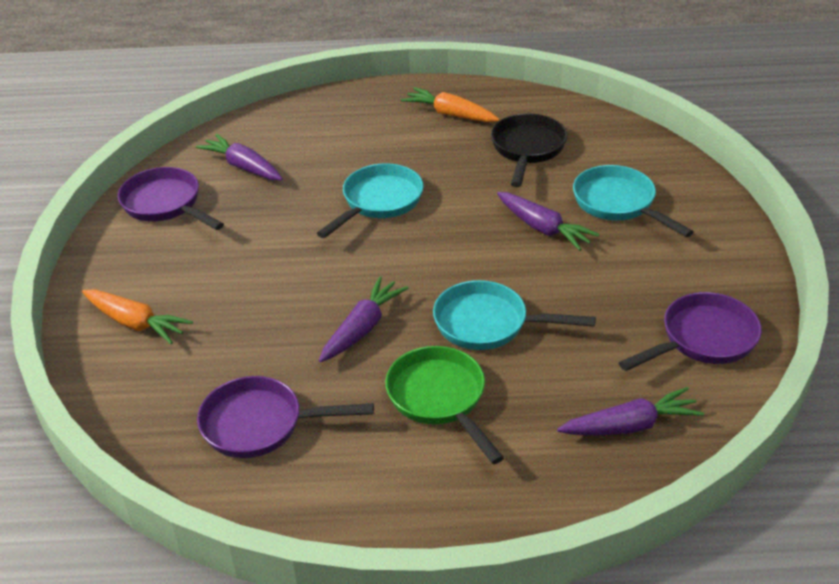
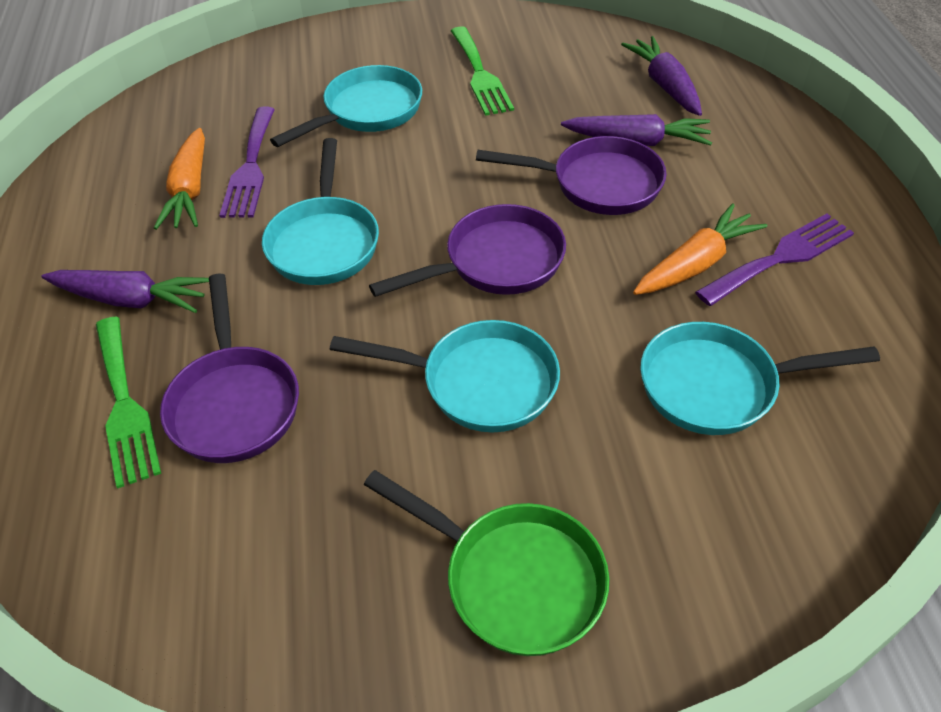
black pan: [491,113,567,187] = 1 -> none = 0
green fork: none = 0 -> [96,317,161,488] [451,26,514,116] = 2
purple carrot: [196,134,283,180] [319,276,408,362] [497,192,600,251] [557,387,704,436] = 4 -> [42,270,209,313] [561,114,712,146] [621,36,702,116] = 3
purple fork: none = 0 -> [219,107,275,218] [695,214,854,306] = 2
turquoise pan: [317,163,423,238] [433,280,596,350] [573,165,693,237] = 3 -> [262,138,379,285] [270,65,422,147] [330,320,560,432] [640,322,880,435] = 4

